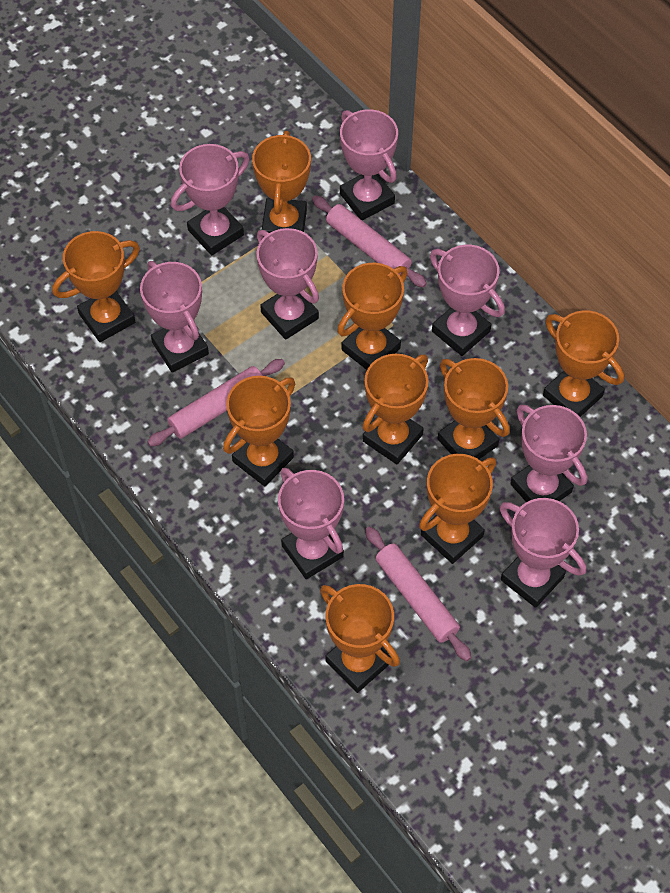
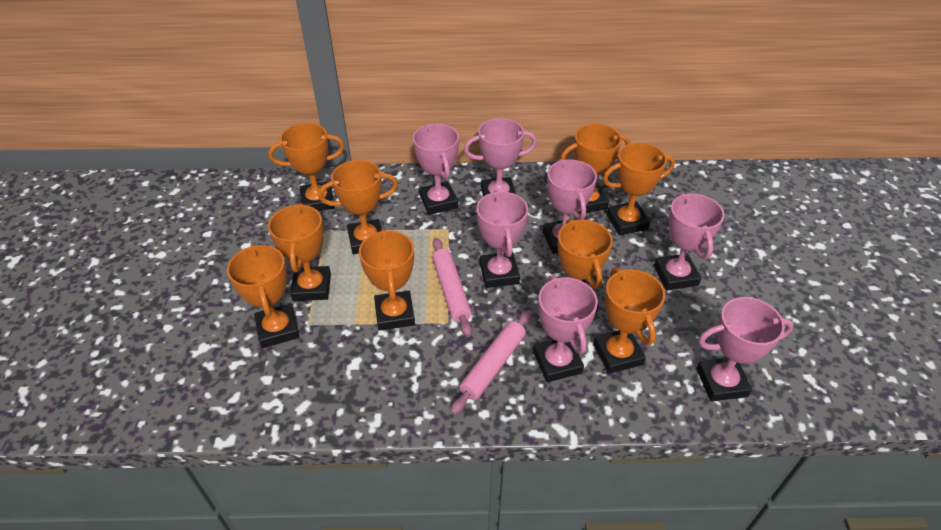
pink rolling pin: [147,359,285,447] [312,195,427,288] [365,526,471,661] = 3 -> [432,238,472,337] [451,310,532,415] = 2
pink trophy: [140,261,209,372] [171,144,250,255] [256,228,319,340] [278,467,344,579] [340,109,398,221] [430,245,505,356] [500,498,586,608] [510,405,587,502] = 8 -> [413,124,459,215] [464,118,537,197] [476,190,528,288] [533,275,598,382] [543,159,597,254] [654,192,725,290] [696,297,794,401] = 7

